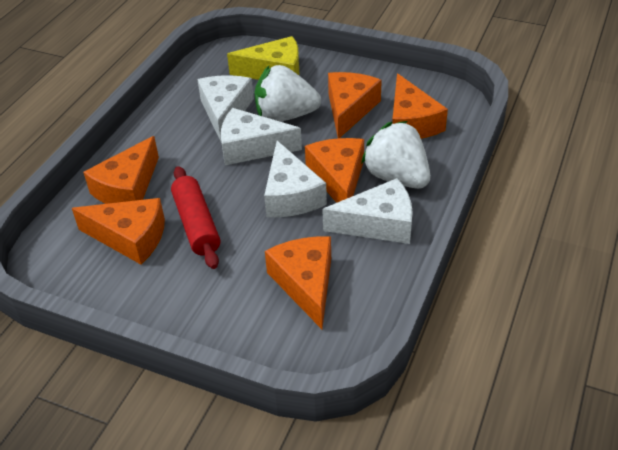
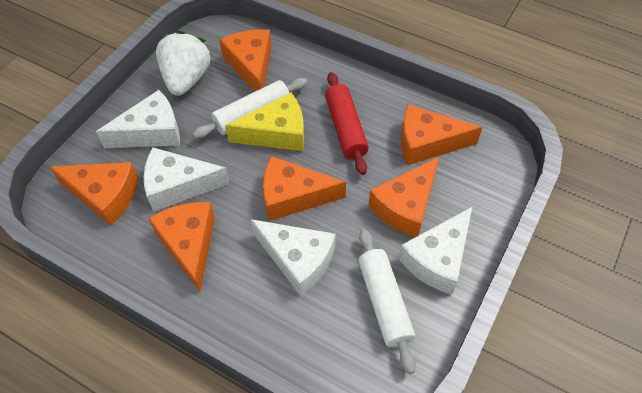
white rolling pin: none = 0 -> [193,78,307,138] [358,229,416,374] = 2
white strawberry: [255,65,321,122] [361,121,430,189] = 2 -> [156,30,211,96] = 1

